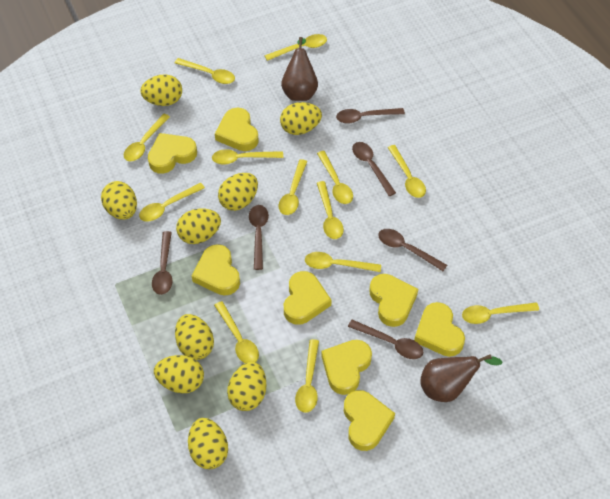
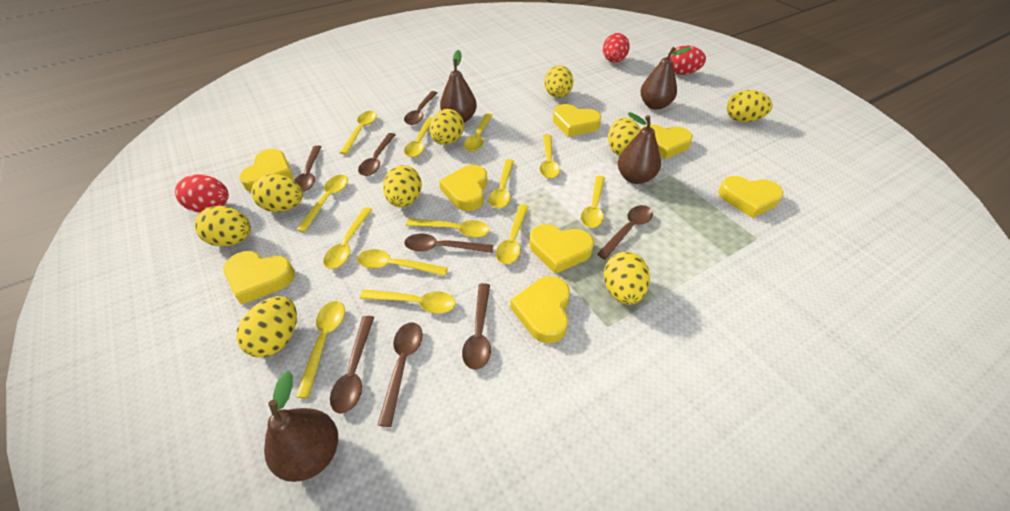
brown pear: [281,37,318,101] [420,354,503,402] = 2 -> [264,371,338,482] [440,50,477,123] [618,112,661,184] [640,47,691,110] = 4
brown spoon: [152,231,172,295] [249,205,269,270] [336,108,405,124] [348,320,423,359] [352,142,396,196] [378,229,447,271] = 6 -> [294,145,322,192] [330,316,374,414] [358,133,396,176] [378,322,423,427] [404,91,437,125] [404,234,493,253] [462,283,491,370] [597,205,653,260] = 8
red egg: none = 0 -> [175,174,229,212] [603,33,630,63] [670,45,706,75] = 3

